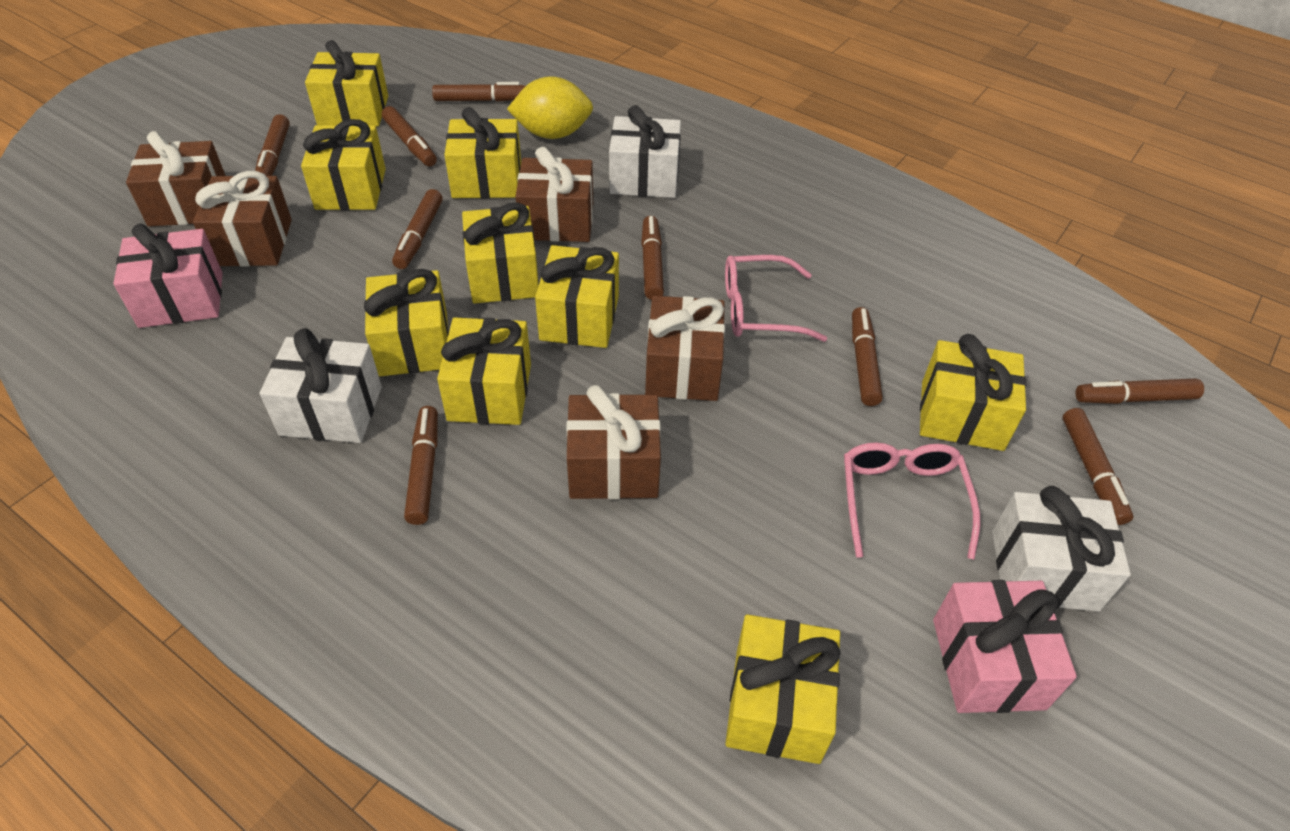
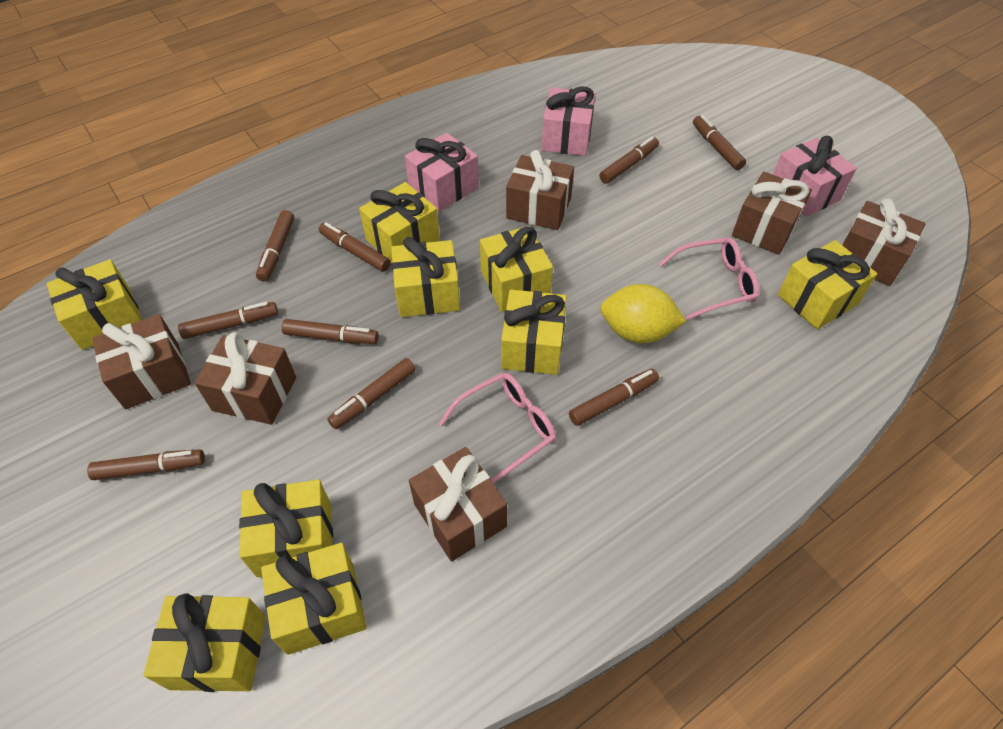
brown gift: [126,131,225,226] [193,171,292,267] [515,147,593,242] [566,385,661,499] [645,296,725,401] = 5 -> [92,314,191,409] [195,332,296,425] [409,447,507,562] [506,150,574,230] [732,172,812,255] [842,199,926,286] = 6
pink gift: [113,224,223,328] [933,580,1077,713] = 2 -> [405,133,479,212] [542,86,596,156] [773,136,857,217] = 3
white gift: [260,328,382,443] [609,105,681,198] [992,486,1131,612] = 3 -> none = 0

